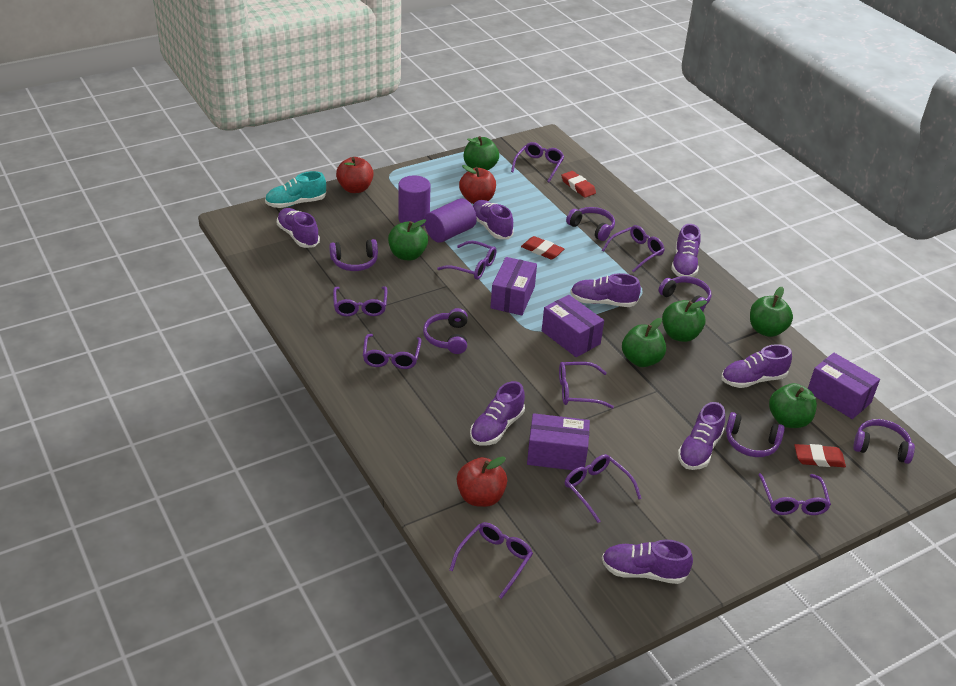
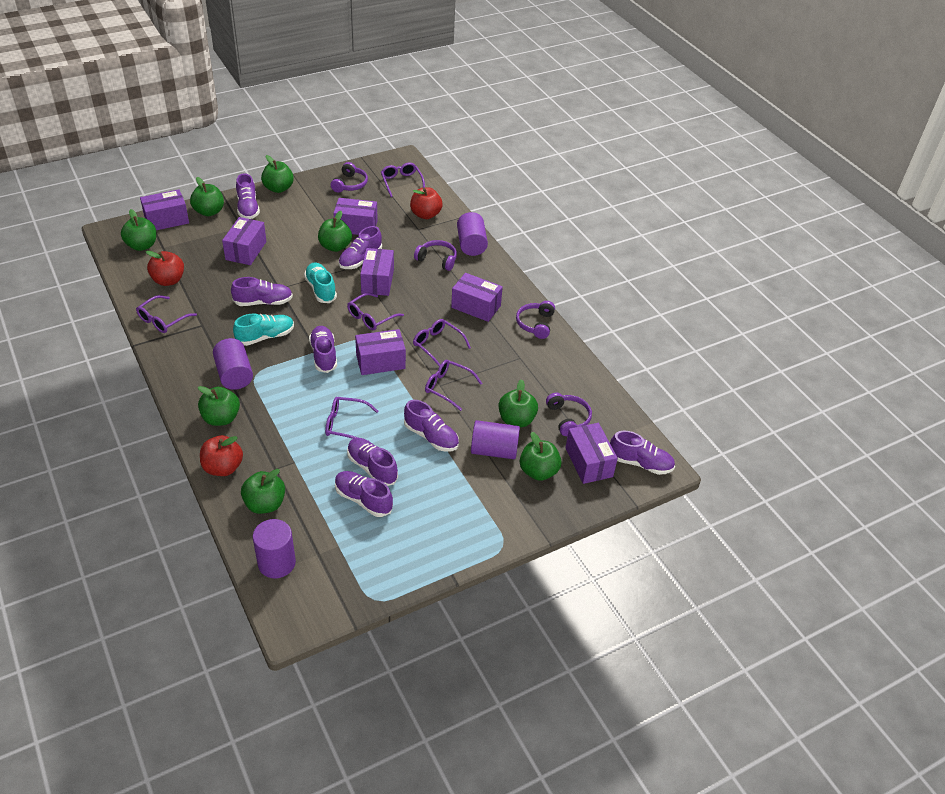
green apple: [388,219,428,260] [464,136,499,170] [622,318,666,367] [662,300,707,342] [750,287,793,337] [769,383,817,428] = 6 -> [121,209,156,251] [190,177,224,216] [198,386,240,426] [241,469,285,514] [261,155,294,193] [318,211,352,252] [499,379,538,427] [520,432,562,481] = 8
purple box: [491,257,537,315] [527,413,590,470] [542,295,604,357] [808,353,880,419] = 4 -> [140,189,189,230] [222,217,267,265] [334,198,378,235] [355,329,406,375] [360,248,394,296] [451,273,503,322] [565,423,618,484] = 7
purple cylinder: [398,175,430,227] [425,198,477,243] = 2 -> [213,338,253,390] [253,519,296,578] [457,212,488,256] [471,420,520,459] = 4
purple glasses: [333,286,387,316] [363,334,421,369] [437,241,497,280] [449,522,533,599] [511,142,564,182] [559,362,614,409] [565,454,642,523] [602,225,665,272] [758,473,831,515] = 9 -> [136,295,197,333] [325,397,378,439] [347,293,404,330] [381,163,425,197] [413,319,471,367] [425,360,482,411] = 6
purple headphones: [329,239,378,271] [423,308,468,354] [566,207,615,241] [658,276,711,311] [726,412,785,457] [853,419,915,464] = 6 -> [331,162,368,193] [414,240,457,271] [516,301,555,339] [546,393,592,436] = 4
red eraser: [521,236,564,260] [561,171,596,198] [795,444,846,467] = 3 -> none = 0
turquoise shoe: [265,171,326,208] = 1 -> [233,313,294,346] [304,262,337,303] = 2

